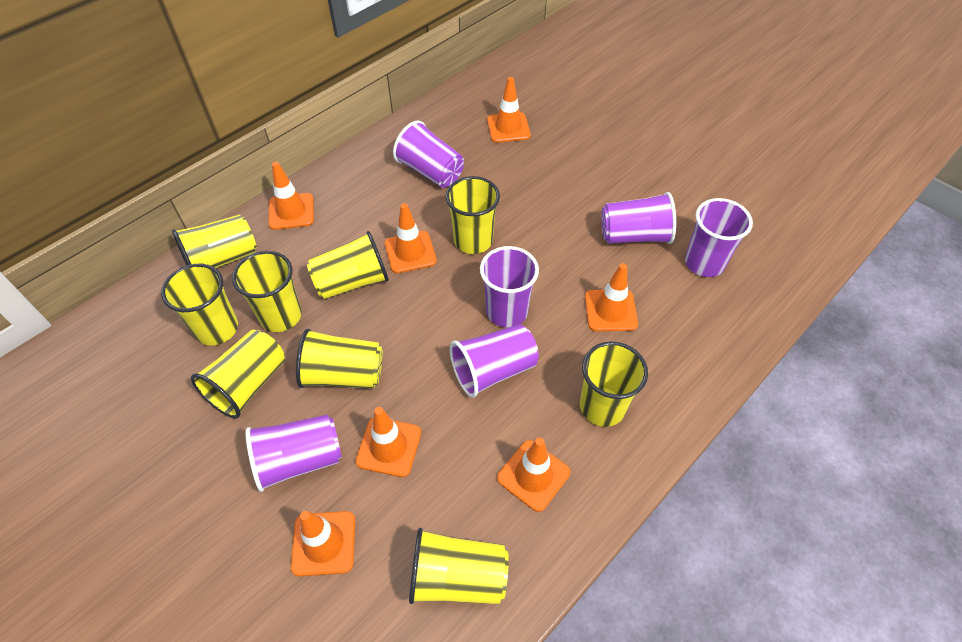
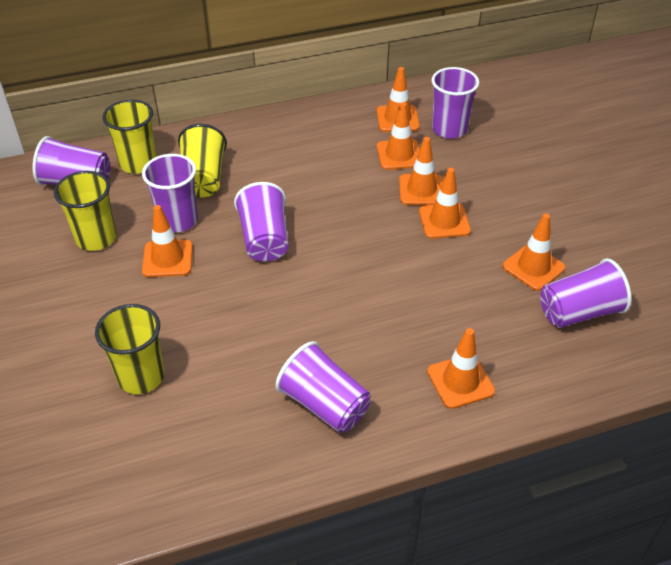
yellow cup: [161,264,238,346] [172,215,257,268] [191,330,285,419] [232,251,302,332] [296,329,383,389] [307,231,389,299] [409,528,509,604] [446,176,500,254] [580,341,648,427] = 9 -> [54,171,116,251] [95,304,164,394] [102,99,156,174] [178,124,227,198] = 4

